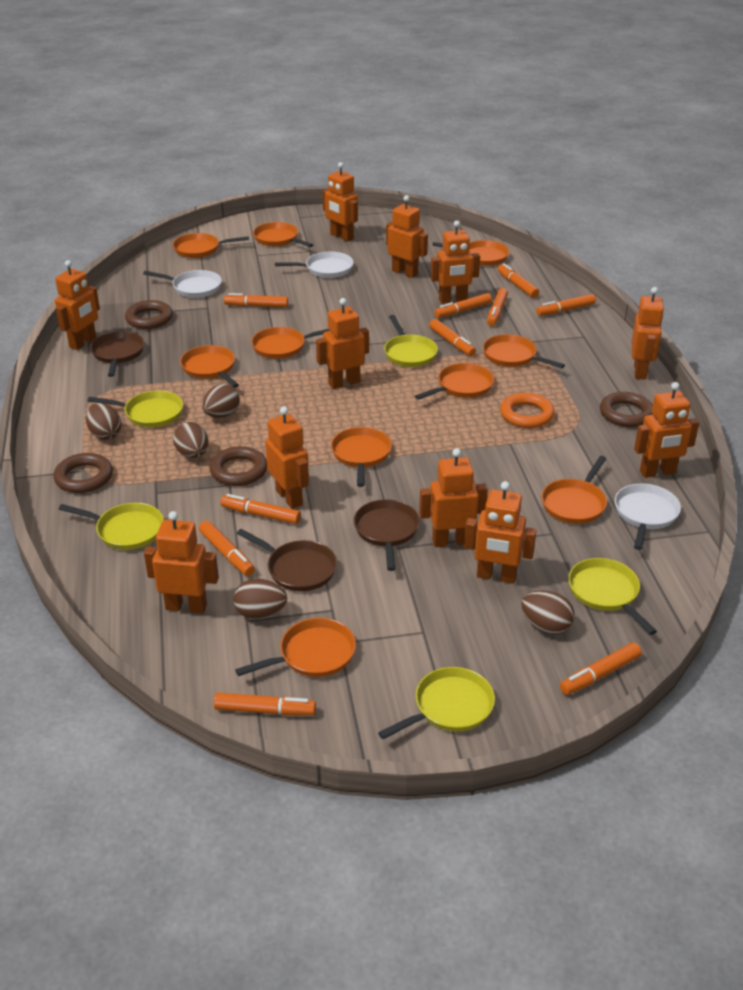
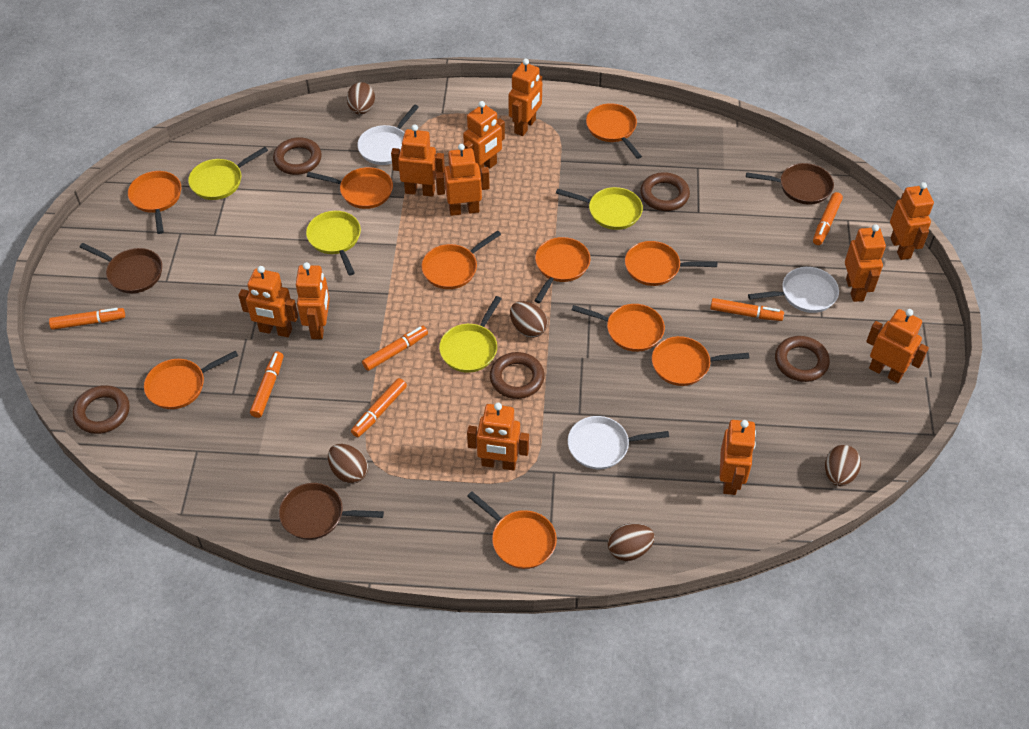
brown ring: [53,453,113,493] [125,300,173,329] [210,446,267,486] [600,392,653,427] = 4 -> [73,385,130,434] [273,137,322,175] [490,352,544,399] [640,172,690,211] [775,336,830,382] = 5
orange marker: [199,521,255,576] [214,693,316,716] [221,494,301,524] [224,293,288,307] [429,319,476,356] [434,293,492,318] [487,288,508,326] [497,263,539,298] [536,294,596,316] [560,642,642,695] = 10 -> [49,308,125,330] [250,351,283,418] [351,378,407,437] [362,326,428,371] [710,298,784,321] [813,192,843,245] = 6
orange ring: [500,393,554,428] = 1 -> none = 0
yellow pan: [59,503,164,550] [87,390,183,428] [378,667,495,739] [384,315,438,367] [568,558,657,635] = 5 -> [188,147,268,200] [306,211,361,276] [439,296,502,373] [556,187,643,230] = 4

